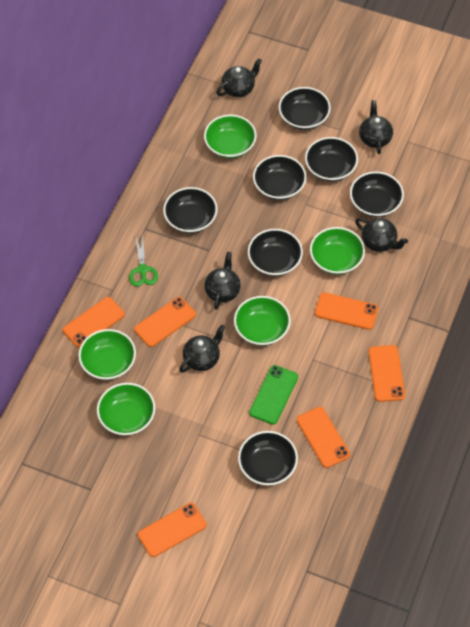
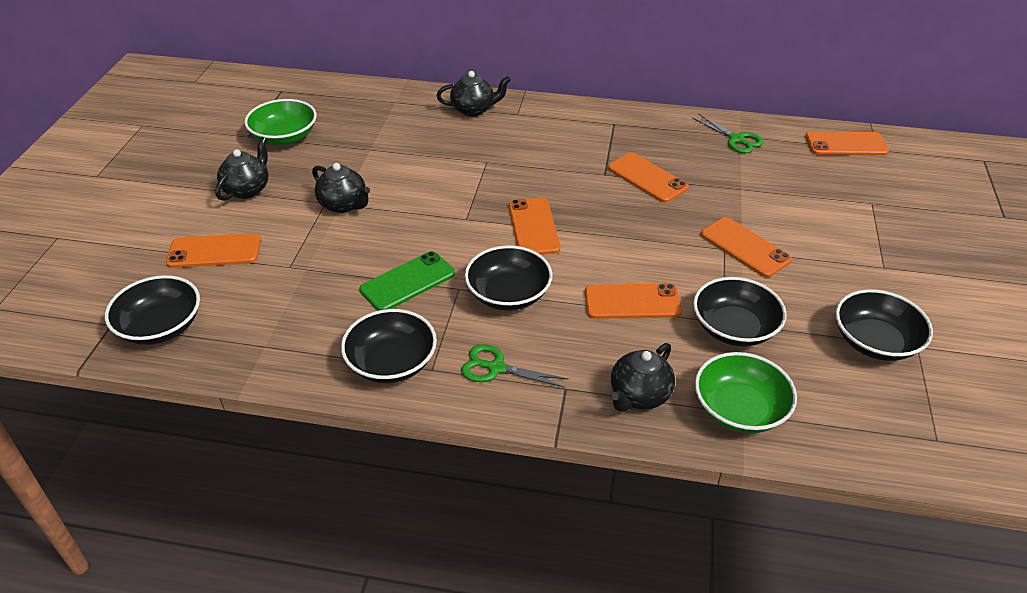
black bowl: [163,187,217,233] [238,431,298,485] [248,229,303,276] [253,155,306,200] [279,87,331,130] [305,137,358,182] [350,172,404,217] = 7 -> [105,275,200,345] [341,309,437,383] [465,245,553,311] [693,277,787,346] [835,289,933,361] = 5
black teapot: [179,325,225,373] [204,252,241,310] [216,58,262,97] [355,218,408,252] [359,100,393,154] = 5 -> [215,137,269,201] [312,163,370,213] [437,71,511,117] [611,343,675,412] = 4
green bowl: [78,329,136,380] [97,383,155,435] [204,115,256,158] [234,296,291,346] [310,227,365,275] = 5 -> [244,99,317,145] [695,352,797,433] = 2
green scissors: [129,234,158,286] = 1 -> [461,344,568,388] [692,114,764,153] = 2

